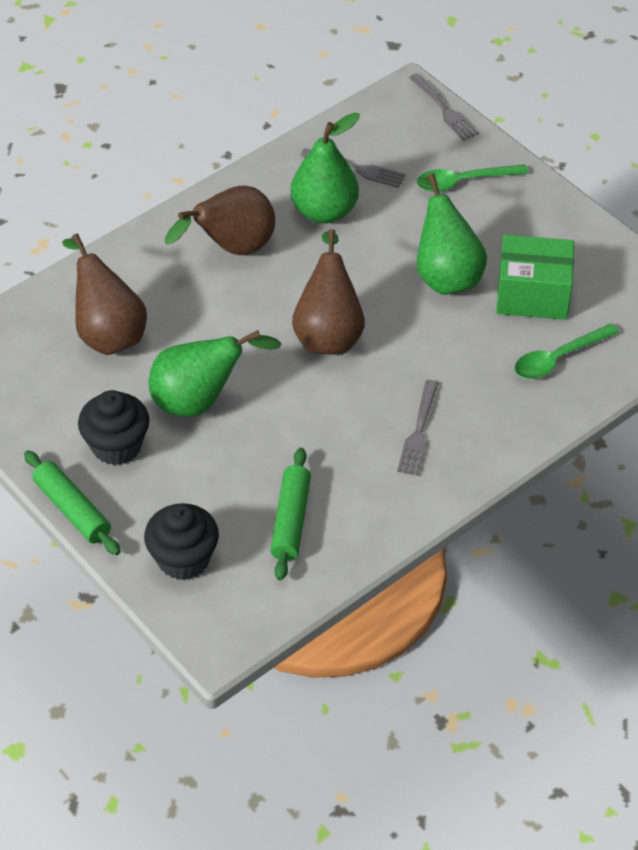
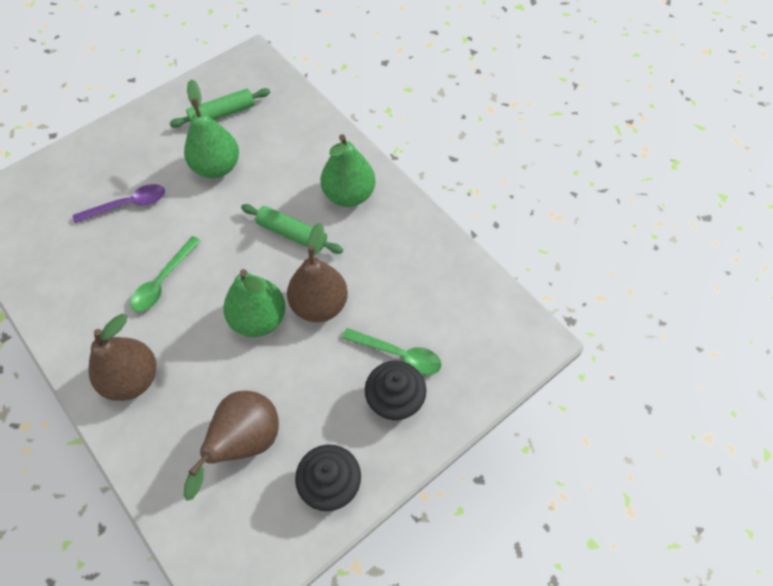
green box: [496,235,574,320] = 1 -> none = 0
grey fork: [301,148,406,188] [397,380,438,476] [409,74,479,141] = 3 -> none = 0
purple spoon: none = 0 -> [73,184,165,223] = 1

